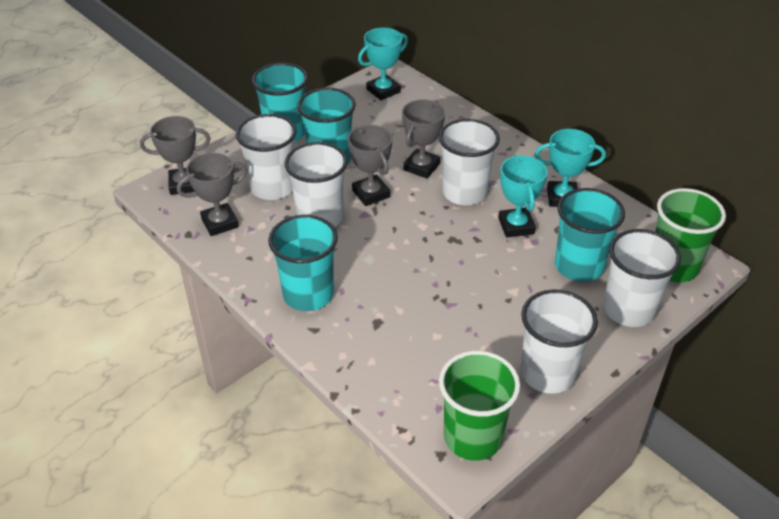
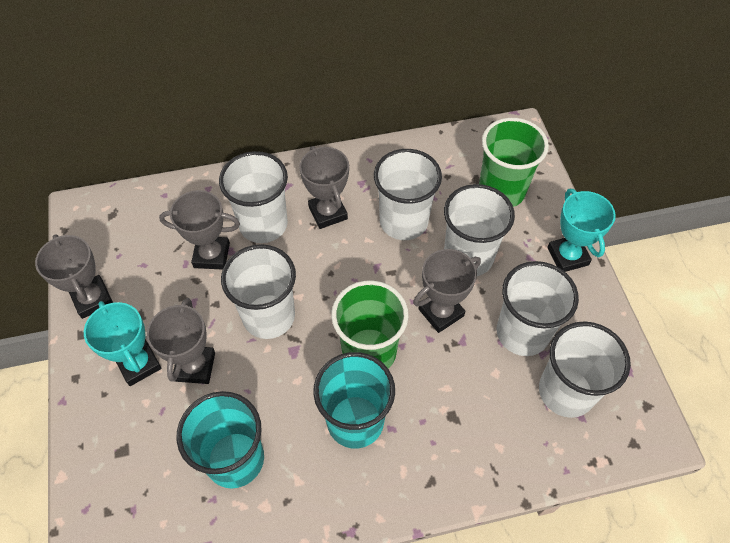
grey trophy: [140,116,211,195] [177,153,247,236] [348,125,393,206] [402,100,445,179] = 4 -> [35,234,113,319] [147,298,215,384] [159,190,240,270] [300,146,349,229] [413,249,481,333] = 5
turquoise cup: [252,63,308,142] [268,215,338,311] [297,88,356,165] [555,188,625,282] = 4 -> [177,391,264,488] [313,352,395,449] = 2
turquoise trophy: [358,28,408,100] [498,155,548,237] [535,129,606,207] = 3 -> [84,301,162,386] [547,189,616,272] = 2
white cup: [236,114,297,200] [285,142,348,227] [439,119,500,205] [521,290,598,394] [603,229,681,327] = 5 -> [219,151,288,243] [221,244,296,339] [374,149,442,240] [444,184,515,276] [497,261,579,356] [539,321,631,418] = 6

